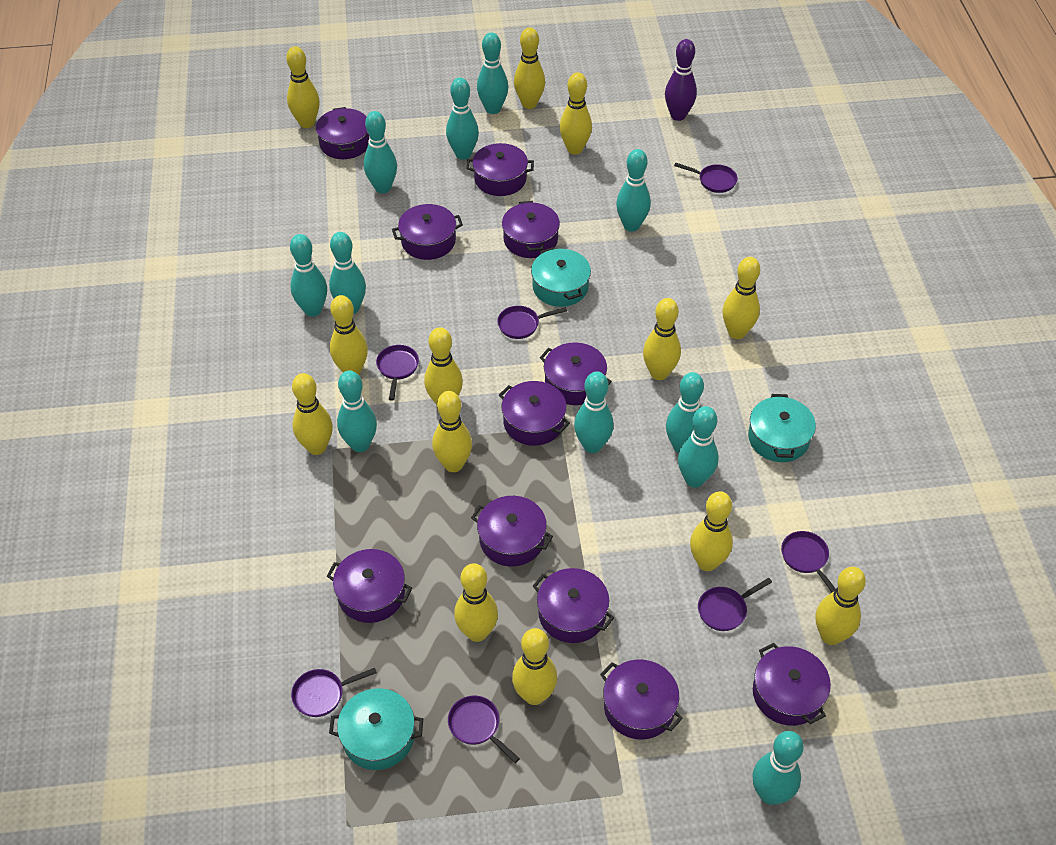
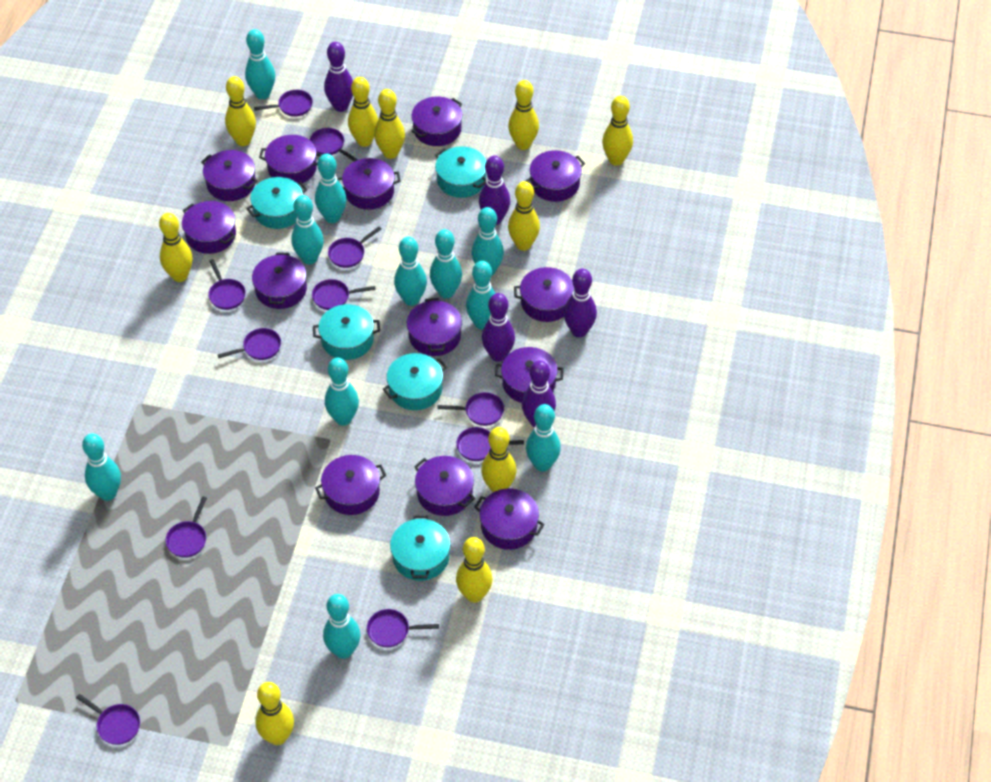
purple bowling pin: [665,39,697,121] = 1 -> [324,42,353,112] [479,155,510,225] [482,293,515,362] [522,360,556,427] [564,268,597,337] = 5
purple pan: [291,668,377,717] [376,345,419,401] [448,696,520,763] [497,306,567,339] [674,163,738,193] [698,578,772,631] [781,531,836,592] = 7 -> [76,694,140,745] [165,497,207,558] [208,259,246,310] [218,328,281,360] [254,90,313,117] [310,128,358,162] [312,279,376,310] [328,226,381,268] [367,609,439,647] [438,392,504,426] [456,427,524,461] = 11
purple pot: [316,107,369,159] [327,549,412,623] [392,204,463,260] [466,143,534,196] [471,496,553,566] [499,381,570,446] [502,201,560,258] [533,568,614,643] [540,342,612,405] [600,659,683,740] [753,643,831,726] = 11 -> [182,201,236,254] [201,150,258,201] [252,252,307,309] [259,135,323,183] [315,455,386,515] [337,158,400,210] [407,298,462,356] [411,97,462,146] [414,456,475,516] [474,488,545,550] [495,347,564,403] [514,267,574,322] [526,150,585,202] = 13
turquoise pot: [329,688,423,770] [531,247,591,307] [748,394,816,462] = 3 -> [246,177,308,229] [313,304,380,360] [383,353,447,410] [390,515,451,581] [435,146,486,198] = 5
yellow bowling pin: [286,46,320,128] [292,373,333,455] [330,295,368,375] [424,327,463,405] [432,391,472,472] [454,563,498,642] [512,628,557,705] [514,27,545,109] [560,72,592,154] [643,298,681,380] [690,491,733,571] [723,257,760,339] [816,567,866,645] = 13 -> [159,213,193,282] [225,76,256,146] [255,682,294,745] [348,77,378,147] [374,89,405,159] [456,537,492,603] [481,427,516,492] [508,80,539,150] [508,181,540,251] [602,96,633,166] = 10

